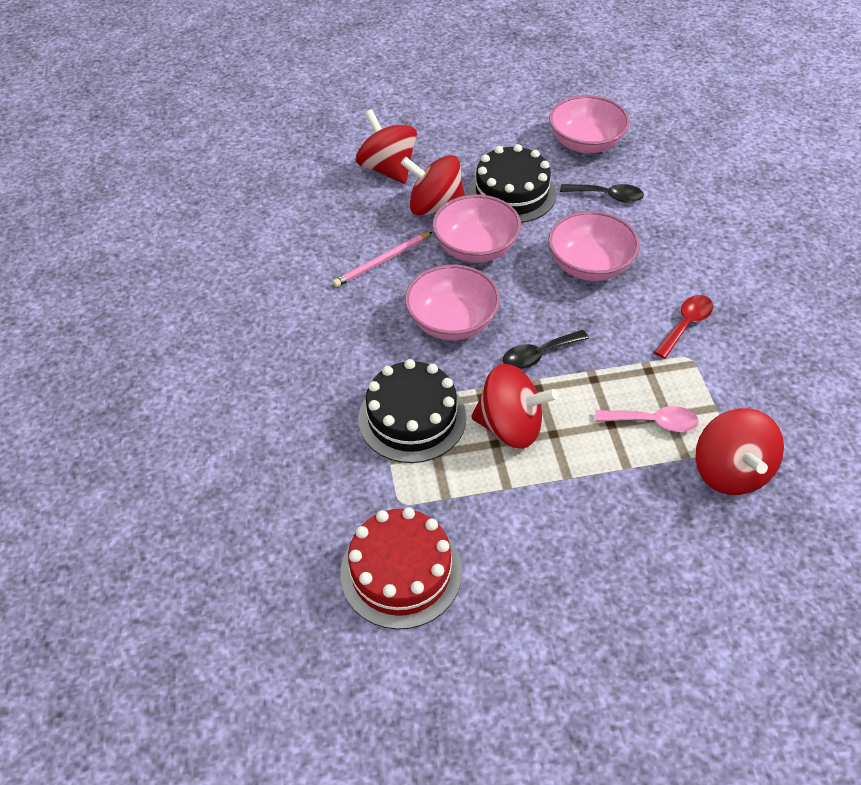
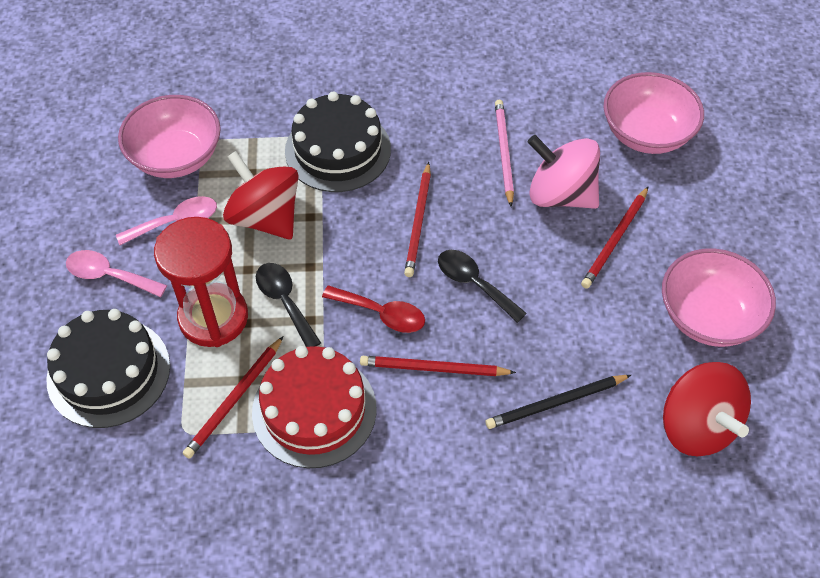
black pencil: none = 0 -> [485,375,631,429] = 1
pink bowl: [405,265,500,340] [432,195,521,263] [548,211,640,281] [549,95,630,153] = 4 -> [118,95,221,178] [604,72,704,154] [662,248,776,347] = 3
pink spinning top: none = 0 -> [528,135,600,209] = 1
pink spoon: [595,406,699,432] = 1 -> [66,250,167,297] [116,196,217,245] = 2
red hourglass: none = 0 -> [154,217,248,347] = 1
red pencil: none = 0 -> [183,336,284,459] [360,356,516,376] [404,162,431,277] [581,187,648,289] = 4
red spinning top: [356,109,417,184] [401,155,465,216] [471,364,558,449] [695,408,784,495] = 4 -> [223,151,299,239] [663,362,751,456] = 2

